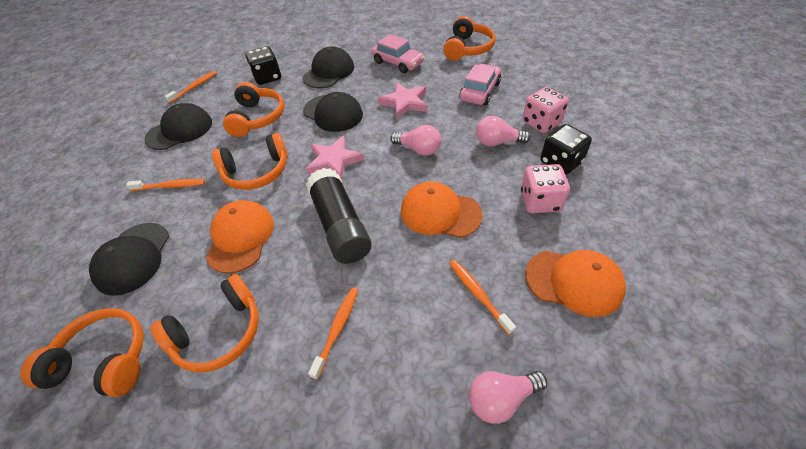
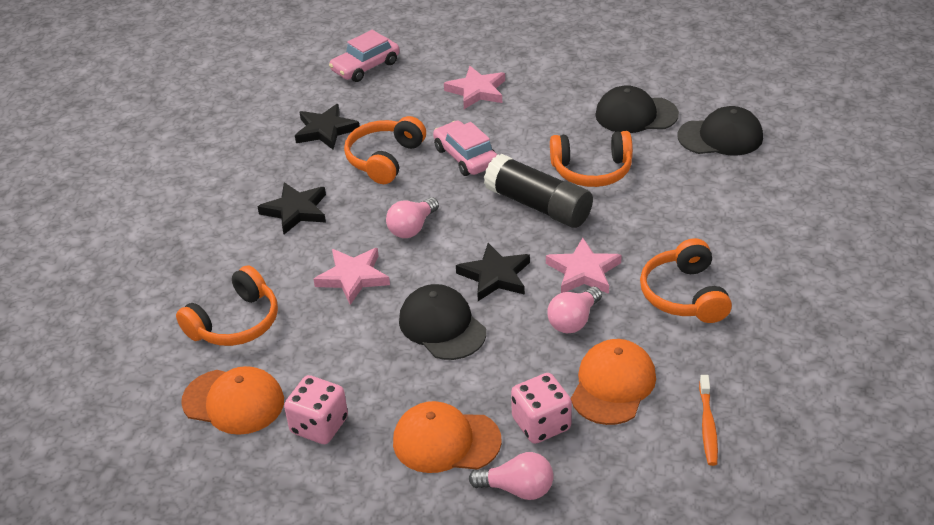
black cap: [89,223,169,296] [144,103,212,150] [303,46,354,88] [303,92,363,132] = 4 -> [399,284,486,360] [595,85,679,133] [677,106,763,155] = 3
black dice: [246,46,281,85] [540,124,592,175] = 2 -> none = 0
black star: none = 0 -> [257,182,326,234] [295,104,360,149] [456,243,530,301] = 3
orange headphones: [20,308,144,397] [151,274,259,372] [212,133,288,190] [223,82,284,137] [443,16,496,60] = 5 -> [176,265,278,346] [344,116,426,184] [550,131,633,187] [640,238,732,323] = 4
orange toothbrush: [126,179,205,191] [165,71,217,103] [308,288,358,380] [449,260,516,335] = 4 -> [699,375,718,466] = 1
pink star: [306,136,364,179] [378,82,427,119] = 2 -> [313,248,390,305] [444,66,505,109] [546,238,622,294] = 3

